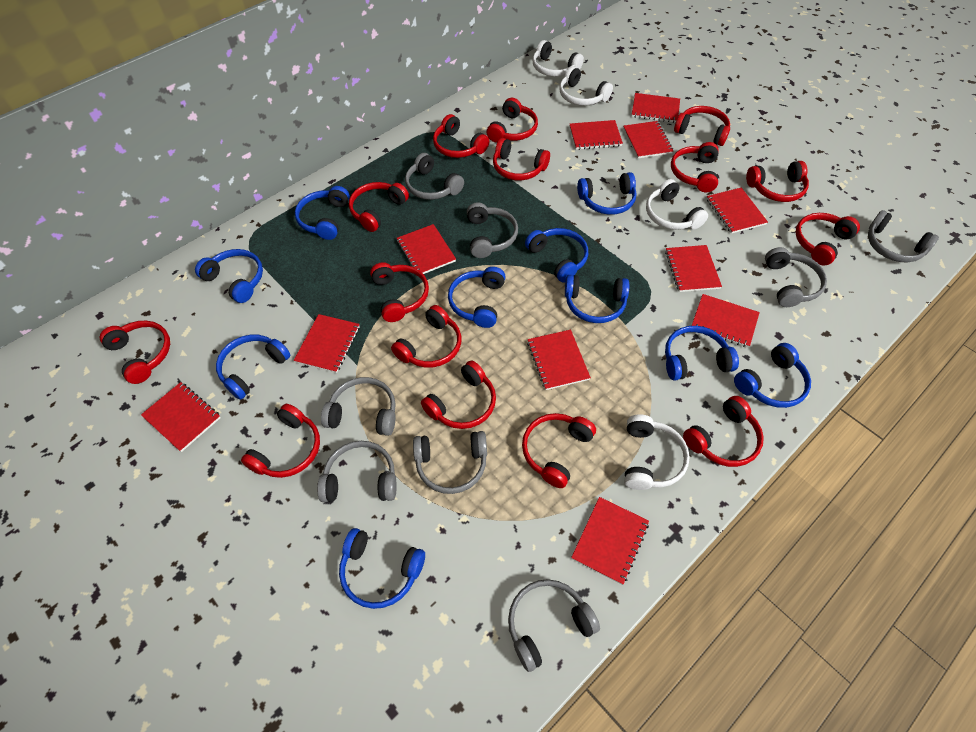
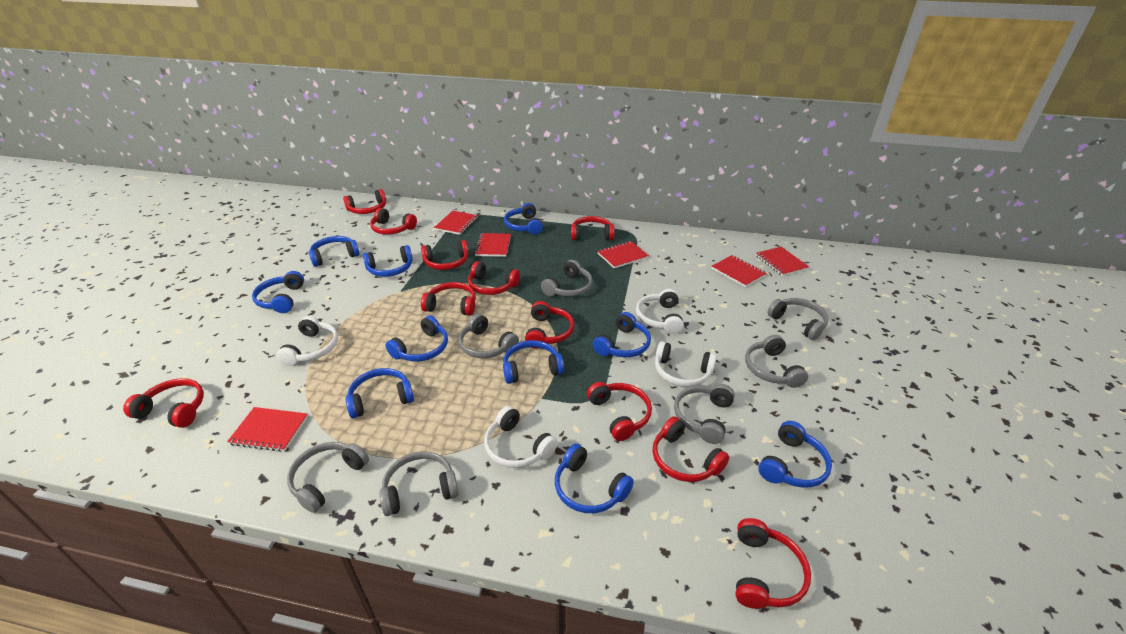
grey headphones: [317,441,397,502] [321,377,396,436] [405,153,464,200] [413,431,487,494] [467,202,518,258] [508,579,600,672] [765,247,827,307] [868,210,939,262] = 8 -> [287,442,369,513] [380,451,459,516] [459,314,519,358] [541,260,593,297] [674,384,735,444] [745,335,808,388] [767,298,829,340] = 7
red headphones: [100,321,170,384] [241,404,320,478] [349,182,409,232] [370,262,429,322] [391,305,462,368] [421,360,496,429] [433,114,489,158] [486,98,538,143] [493,138,550,180] [522,413,596,488] [671,142,719,192] [674,106,730,146] [683,396,764,467] [746,161,809,202] [795,213,860,265] = 15 -> [123,378,204,428] [343,189,386,214] [370,208,417,235] [421,240,469,270] [421,282,476,316] [468,261,520,295] [525,301,574,349] [571,216,614,240] [587,382,652,441] [653,417,729,482] [736,518,811,609] = 11
red notebook: [141,382,221,452] [294,314,360,373] [397,224,456,274] [527,330,591,390] [570,120,623,150] [571,497,649,585] [623,121,673,158] [631,93,680,123] [665,245,722,292] [692,294,760,348] [706,187,768,234] = 11 -> [227,407,308,452] [434,211,478,235] [474,233,511,257] [597,241,649,268] [711,255,766,287] [756,247,809,276] = 6

